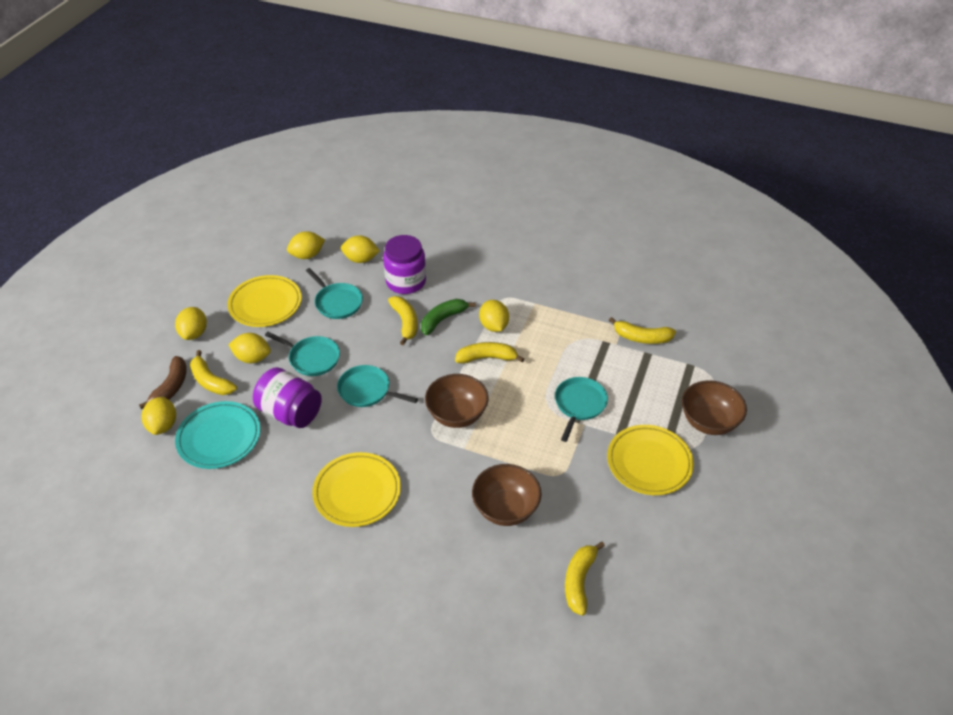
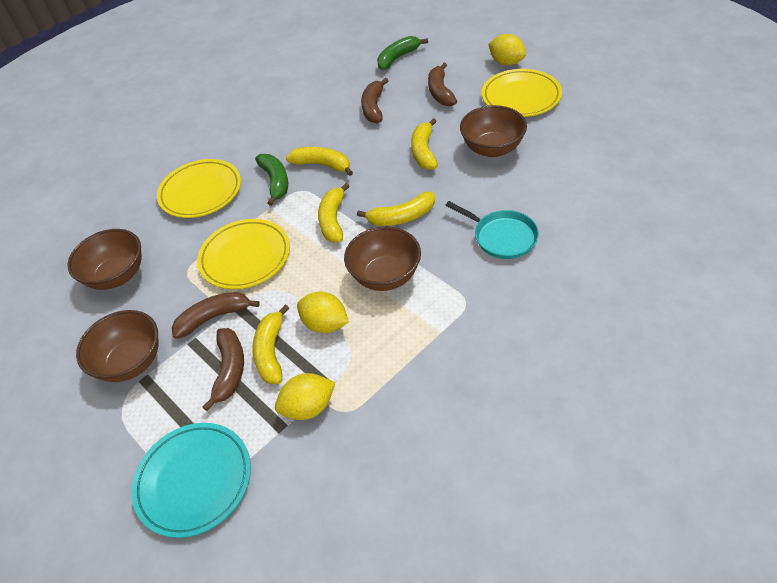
brown banana: [139,356,187,409] = 1 -> [172,292,260,339] [203,328,244,411] [361,78,388,123] [428,63,457,106] = 4
brown bowl: [425,374,489,428] [472,464,542,526] [682,380,747,435] = 3 -> [68,229,142,290] [76,310,159,382] [344,227,421,291] [460,105,527,157] = 4
green banana: [421,299,476,335] = 1 -> [255,154,288,206] [377,36,428,70] = 2
purple jar: [253,367,322,428] [383,235,426,294] = 2 -> none = 0
turquoise pan: [265,332,340,376] [306,268,363,319] [337,365,418,407] [555,377,608,442] = 4 -> [445,201,539,259] = 1
yellow lemon: [142,397,176,435] [175,307,207,340] [229,333,271,363] [287,231,325,259] [341,235,380,263] [479,300,509,332] = 6 -> [275,373,335,420] [297,292,349,333] [488,34,526,66] = 3

